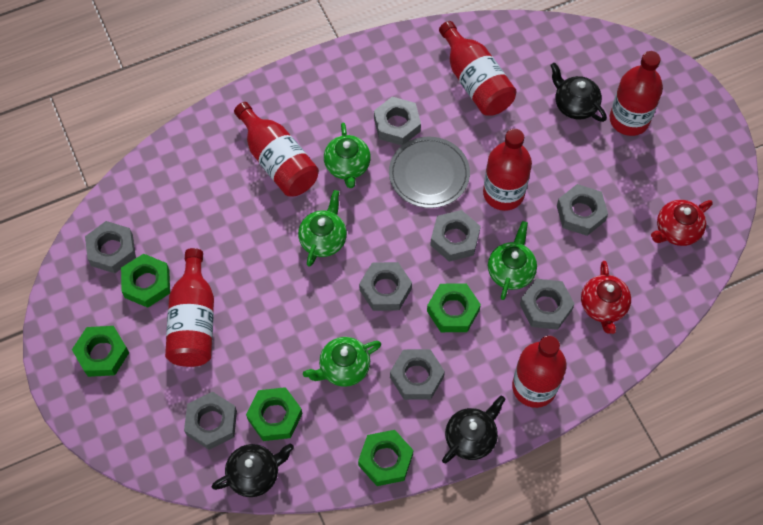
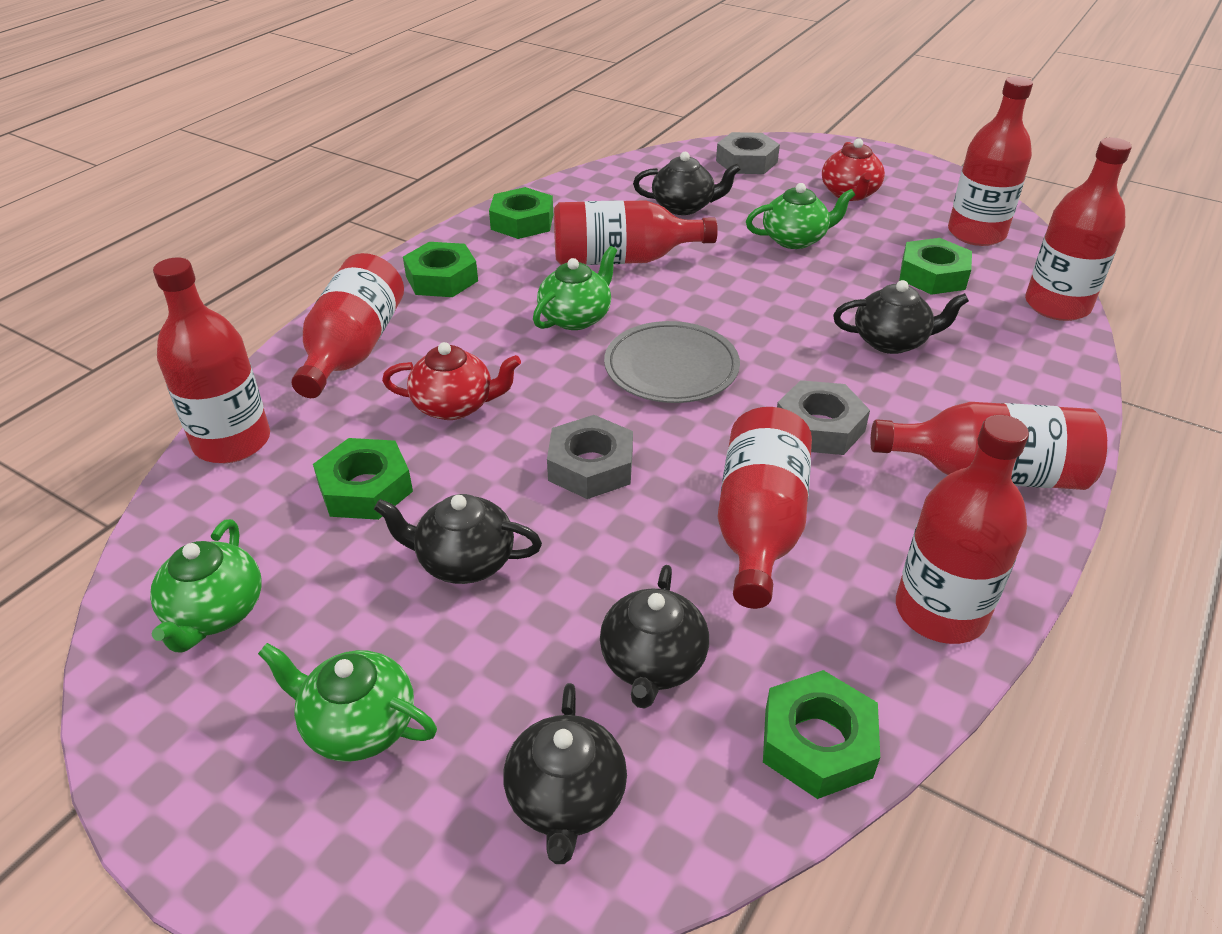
black teapot: [212,444,294,497] [442,395,505,463] [550,63,607,122] = 3 -> [374,494,542,584] [504,683,627,864] [600,565,709,709] [633,152,741,215] [833,280,969,354] = 5
grey nut: [85,221,136,273] [184,392,237,450] [359,262,412,311] [374,97,421,145] [390,349,445,400] [430,210,481,262] [520,279,575,330] [557,184,608,236] = 8 -> [547,415,633,499] [716,132,780,174] [777,380,870,455] = 3
red bottle: [165,248,214,367] [234,102,319,196] [439,21,517,116] [483,129,532,211] [512,335,566,408] [610,51,663,136] = 6 -> [153,257,270,463] [292,253,404,398] [554,200,718,265] [718,407,812,609] [871,402,1107,490] [896,415,1029,644] [948,76,1033,246] [1025,138,1132,321] = 8

